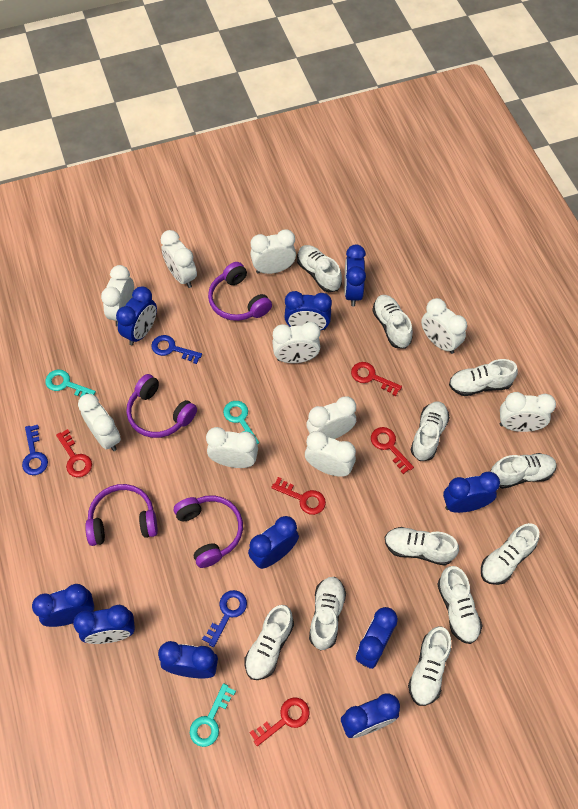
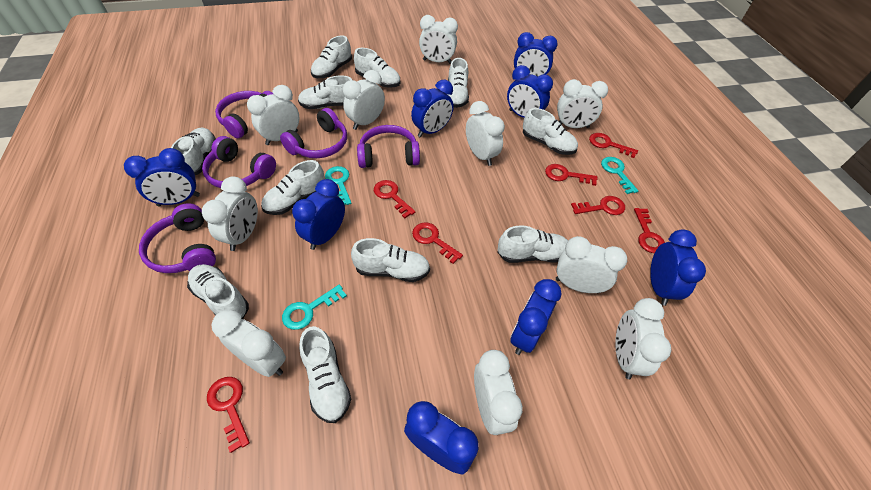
blue clock: [32,584,94,627] [73,605,135,644] [116,286,157,345] [158,641,218,678] [248,516,299,569] [284,291,332,331] [341,693,400,738] [344,244,366,306] [356,607,398,669] [443,471,500,513] = 10 -> [124,148,200,206] [292,179,345,250] [404,401,479,474] [411,80,454,138] [507,65,553,118] [510,279,561,355] [514,32,558,76] [650,229,706,306] = 8
blue key: [22,425,48,475] [151,335,202,364] [202,590,247,647] = 3 -> none = 0
purple headphones: [85,484,158,546] [126,374,197,438] [174,495,243,568] [208,262,272,321] = 4 -> [139,203,216,273] [202,136,276,188] [215,91,273,138] [280,108,347,158] [357,125,420,168] = 5
red key: [56,429,92,477] [250,697,310,746] [271,477,326,515] [351,362,402,396] [371,427,414,474] = 5 -> [207,377,250,453] [374,180,416,218] [412,223,463,264] [545,164,597,186] [571,196,625,215] [589,133,638,158] [634,208,665,253] = 7

